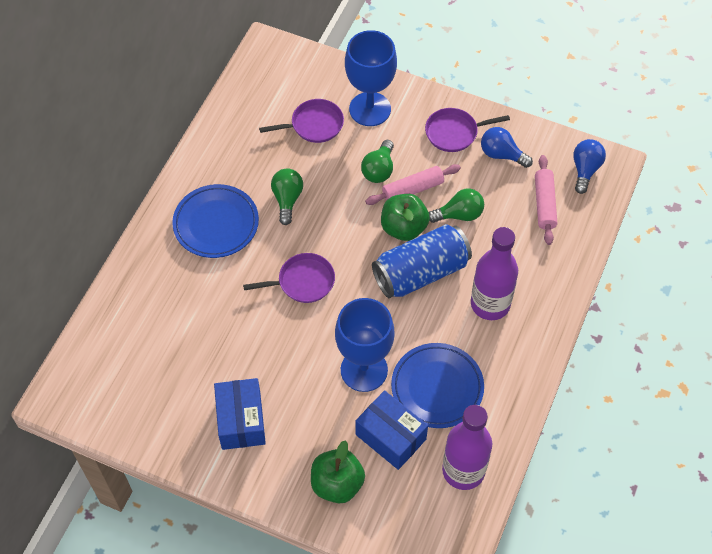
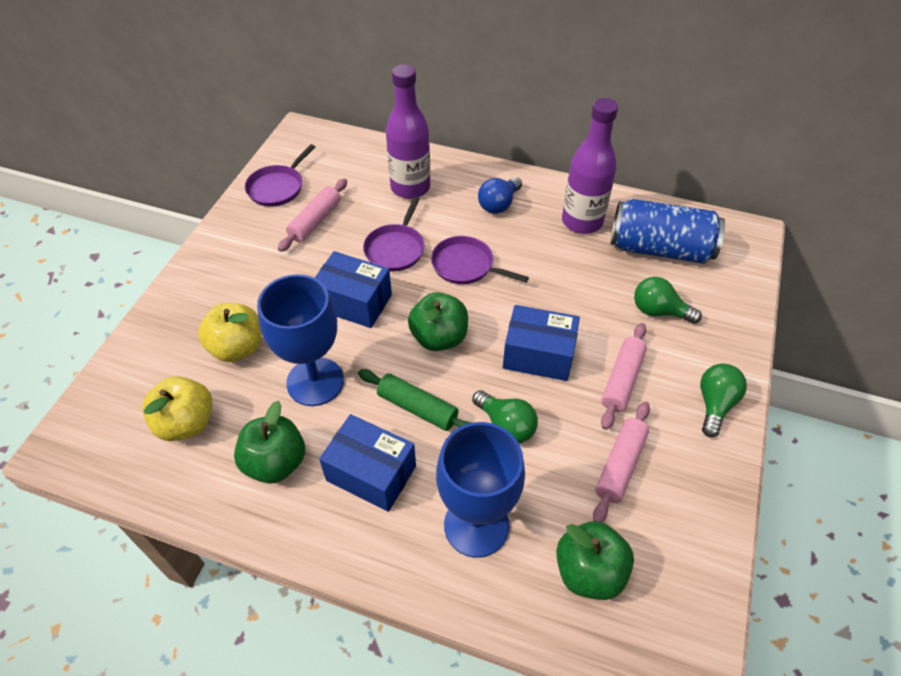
blue box: [214,378,266,450] [356,390,428,470] = 2 -> [315,251,392,328] [319,414,416,512] [503,305,580,381] = 3
blue light bulb: [481,127,533,168] [573,139,606,194] = 2 -> [478,177,522,214] = 1
blue plate: [172,184,259,258] [391,343,484,428] = 2 -> none = 0
green apple: [311,440,365,504] [381,194,430,241] = 2 -> [234,401,305,484] [408,292,468,351] [556,521,634,600] = 3
green rolling pin: none = 0 -> [358,369,471,431] = 1
pink rolling pin: [365,164,461,205] [535,155,557,245] = 2 -> [278,179,347,252] [593,401,650,522] [601,323,647,430] = 3
yellow apple: none = 0 -> [142,376,213,441] [198,303,262,362] = 2

